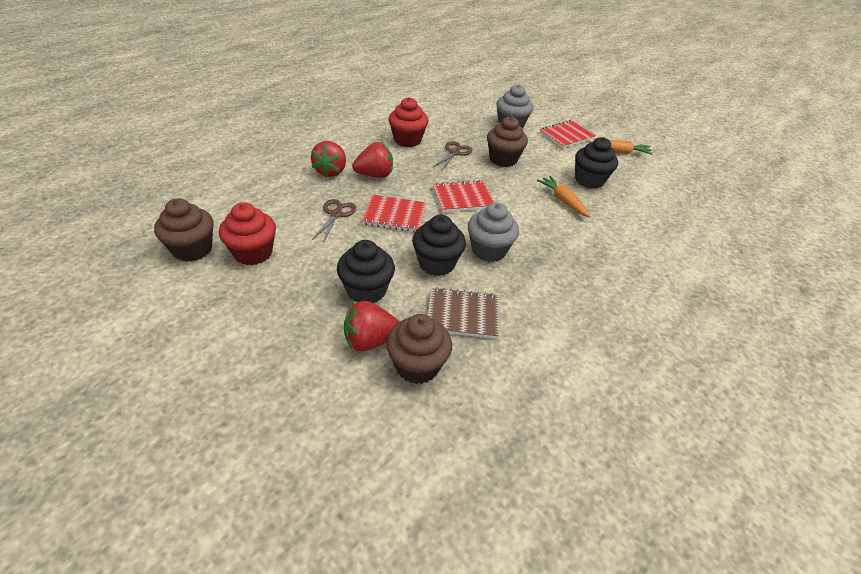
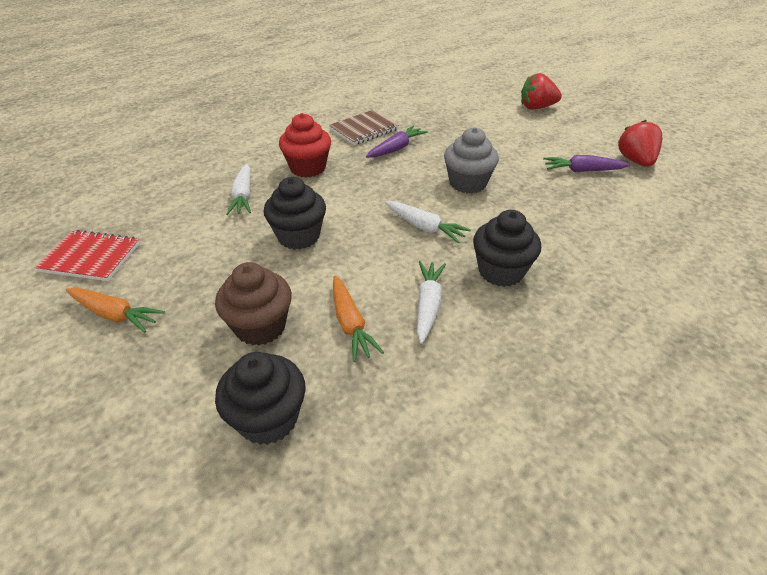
brown cupcake: [154,198,214,262] [386,314,452,384] [487,116,528,167] = 3 -> [215,262,292,346] = 1
brown scissors: [312,199,356,243] [433,141,472,171] = 2 -> none = 0
grey cupcake: [468,202,519,262] [496,84,533,128] = 2 -> [444,127,499,194] = 1
purple carrot: none = 0 -> [366,125,428,158] [543,155,630,172] = 2
red cupcake: [219,202,276,265] [388,97,428,147] = 2 -> [279,113,331,178] = 1
red notebook: [361,195,427,232] [433,180,495,212] [540,120,597,148] = 3 -> [35,230,140,281] = 1
red strawberry: [311,141,346,177] [344,301,400,351] [352,142,393,178] = 3 -> [521,73,562,110] [618,120,662,167] = 2
white carrot: none = 0 -> [226,164,251,215] [385,201,471,243] [417,261,446,344] = 3

